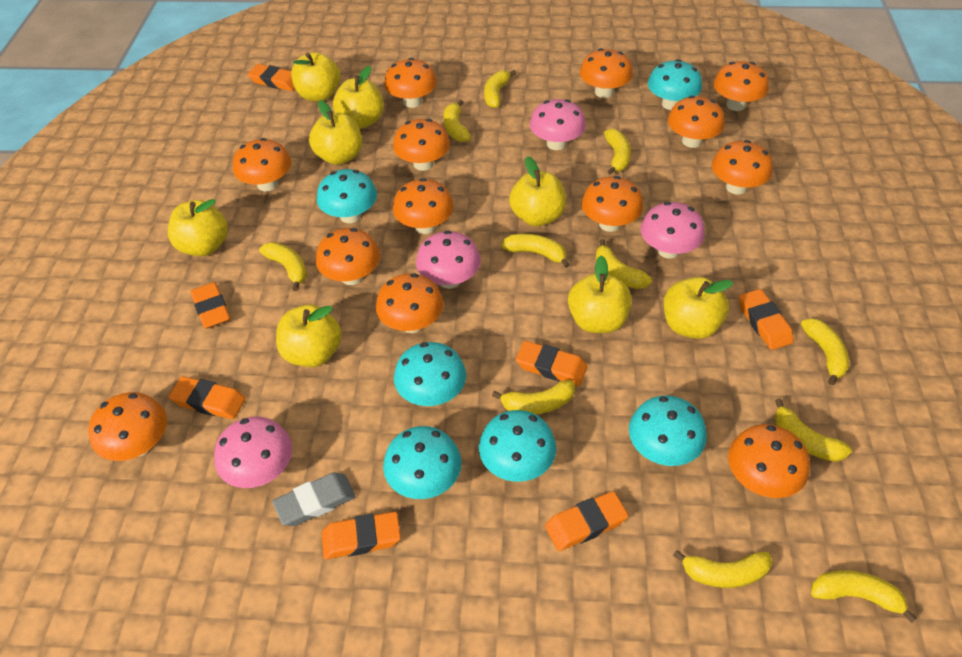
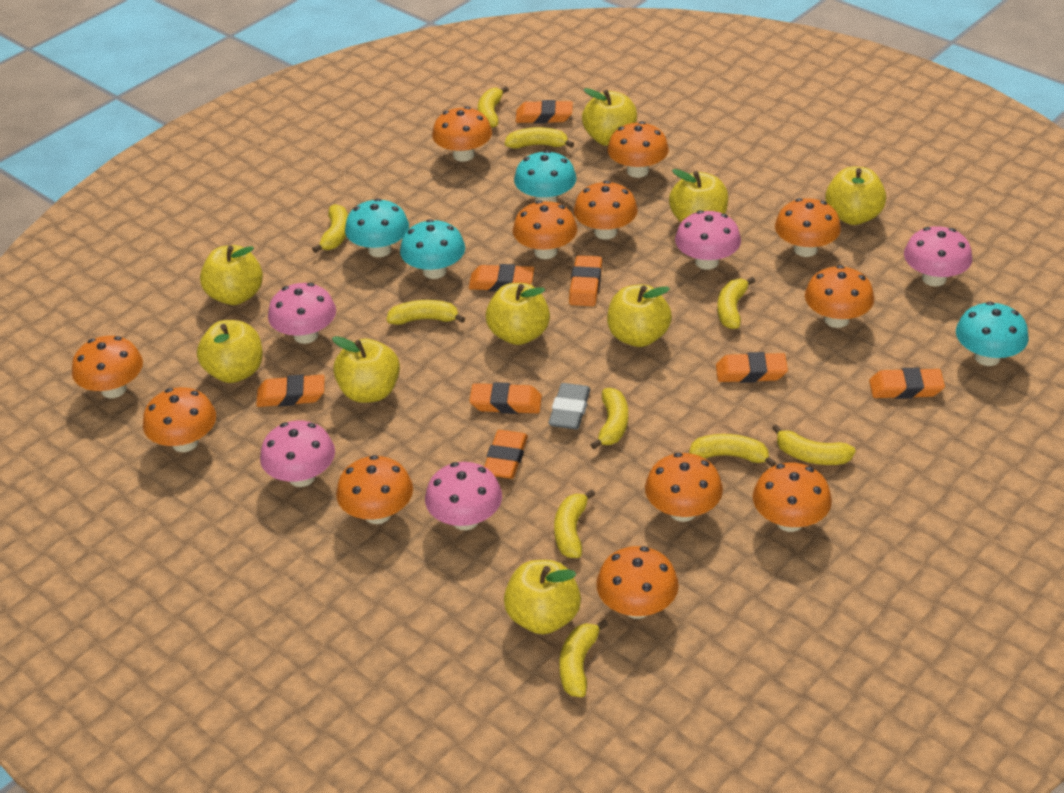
orange eraser: [169,376,246,419] [190,282,230,329] [248,64,295,91] [322,512,401,559] [516,341,587,386] [545,491,628,551] [739,289,794,350] = 7 -> [256,374,325,407] [469,264,534,291] [469,382,542,414] [484,430,528,479] [516,100,573,124] [569,255,602,306] [716,352,788,383] [869,368,945,399] = 8
orange mushroom: [88,392,167,461] [233,138,291,192] [316,228,380,285] [376,273,443,333] [384,58,437,108] [393,119,450,171] [393,178,454,234] [580,48,633,98] [581,176,644,232] [668,96,725,148] [712,140,773,195] [713,61,769,111] [728,424,810,498] = 13 -> [72,336,143,398] [143,387,216,452] [336,455,413,524] [432,106,492,162] [513,200,577,259] [574,181,638,240] [596,546,679,619] [607,121,669,178] [645,453,723,522] [753,462,832,532] [775,198,841,257] [805,265,874,328] = 12
pink mushroom: [214,417,292,488] [416,230,481,289] [530,99,586,150] [641,202,705,259] = 4 -> [260,421,335,487] [268,283,336,344] [425,462,502,530] [675,210,741,270] [904,226,972,286] = 5
turquoise mushroom: [317,169,377,223] [383,426,462,499] [394,342,466,406] [479,410,556,482] [629,396,707,466] [648,59,702,110] = 6 -> [345,198,409,257] [400,219,465,279] [514,150,577,203] [956,302,1029,366] = 4
yellow apple: [168,199,228,256] [276,305,342,367] [291,52,340,101] [309,100,362,165] [333,66,384,129] [509,156,566,226] [568,255,632,333] [664,277,734,339] = 8 -> [197,320,263,383] [200,245,263,305] [332,336,400,403] [486,283,550,345] [504,560,581,634] [582,88,637,146] [607,284,672,347] [669,169,728,222] [825,167,886,225] = 9
yellow banana: [259,242,307,291] [443,100,471,142] [484,70,516,108] [492,380,575,414] [501,233,570,268] [596,239,652,289] [604,129,631,175] [673,550,772,588] [775,398,852,462] [801,318,849,385] [811,570,917,623] = 11 -> [312,204,348,253] [387,300,465,325] [478,86,509,128] [505,127,574,149] [554,489,595,558] [559,620,608,697] [590,388,628,449] [689,434,776,467] [717,277,755,329] [772,424,856,465] = 10

